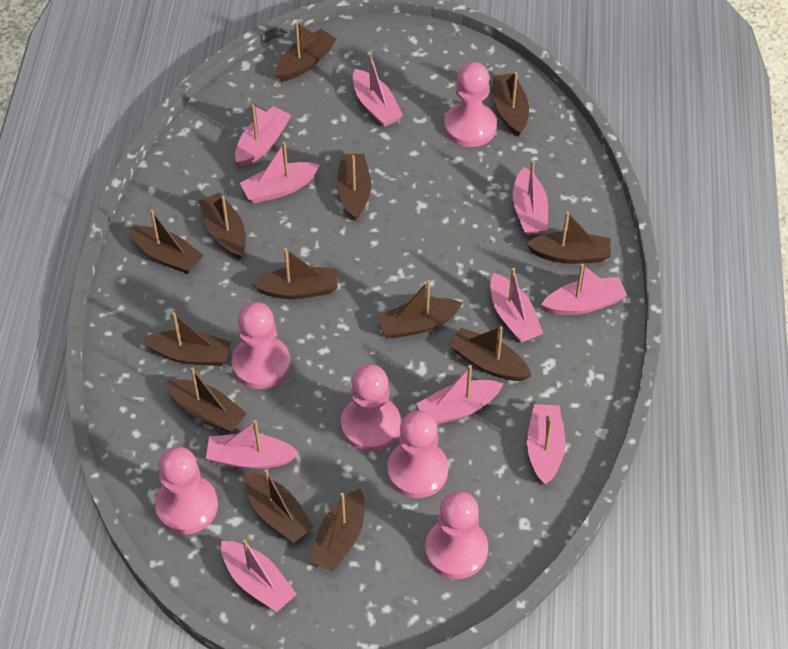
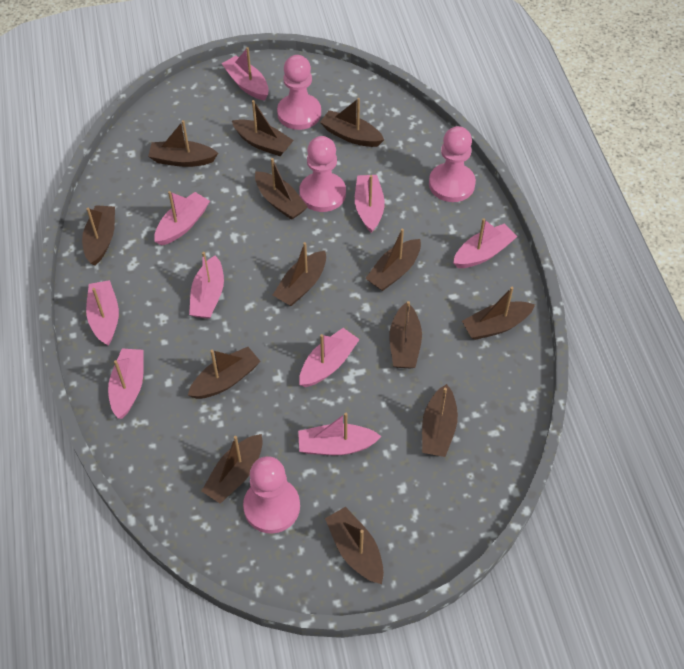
pink boat: [206,420,299,469] [221,539,297,612] [235,105,291,167] [240,142,320,203] [353,56,403,127] [416,365,504,424] [490,268,543,343] [513,160,548,235] [527,404,565,485] [541,264,627,315] = 10 -> [86,280,119,346] [108,349,144,419] [154,191,210,246] [189,252,224,319] [221,47,269,101] [298,413,382,455] [299,328,360,387] [355,175,385,233] [453,218,517,268] = 9
pink pawn: [155,447,218,534] [232,302,291,389] [341,364,401,452] [387,410,448,498] [425,491,488,579] [444,62,497,147] = 6 -> [243,456,300,534] [277,55,321,130] [299,136,346,212] [429,126,476,202] = 4

